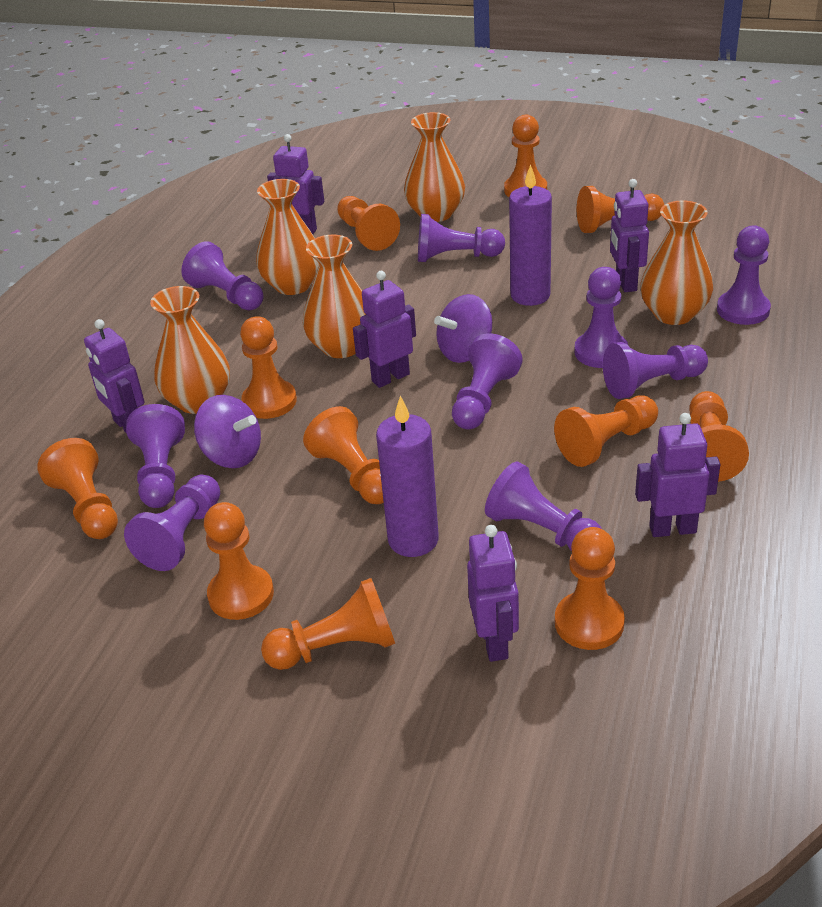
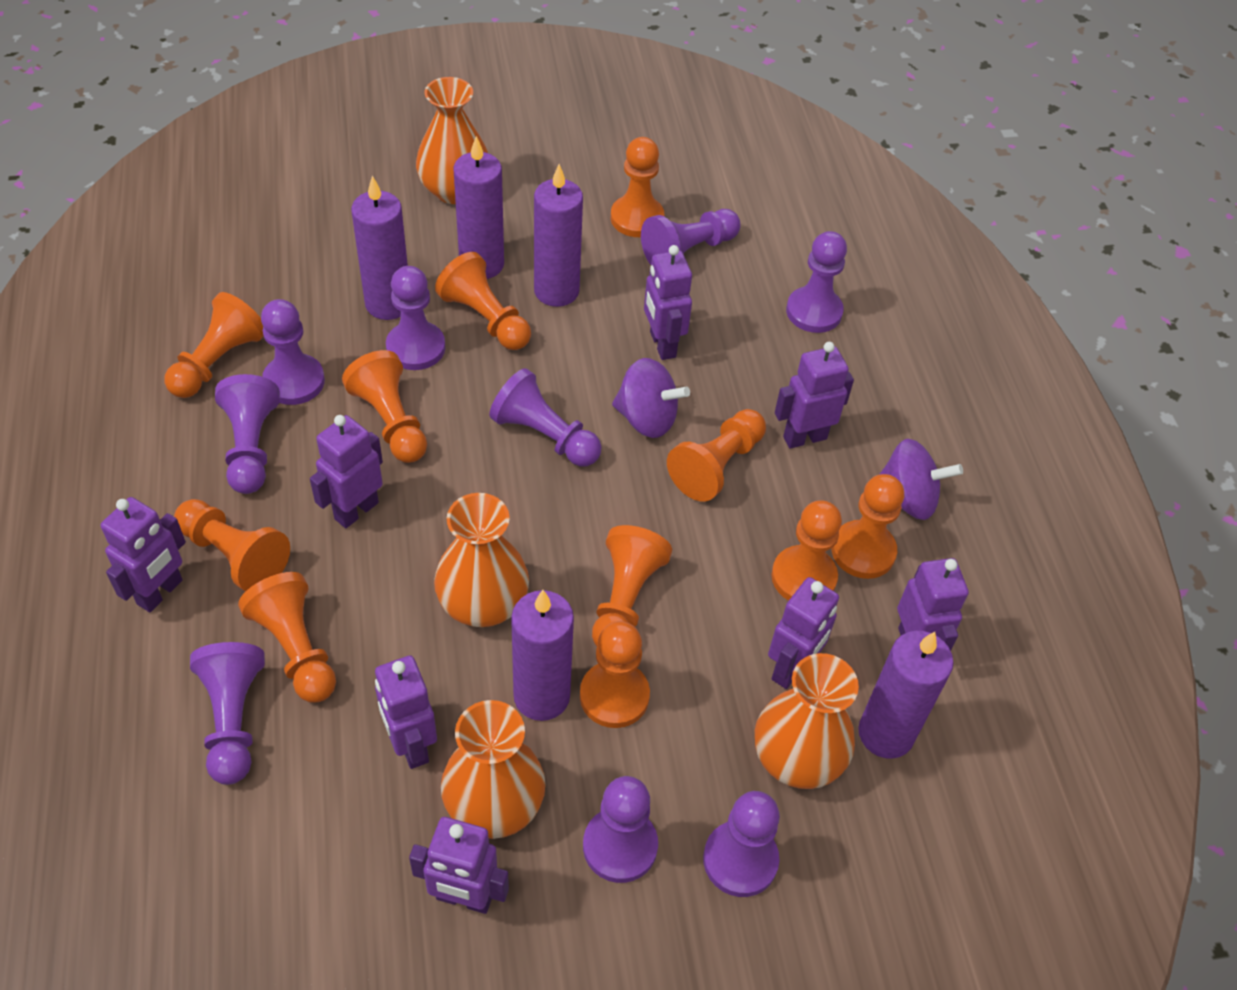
orange vase: [150,286,230,414] [256,179,319,295] [303,234,366,358] [404,112,465,222] [640,200,713,325] = 5 -> [416,77,488,204] [434,493,529,627] [441,700,546,839] [755,653,859,789] = 4
purple candle: [376,396,439,557] [509,164,552,306] = 2 -> [351,176,408,320] [453,136,504,279] [511,590,574,721] [534,164,583,307] [858,631,953,759] = 5
purple robot: [84,319,144,434] [267,134,324,234] [353,271,416,388] [467,525,519,662] [610,179,649,292] [635,413,720,537] = 6 -> [101,497,186,612] [310,415,383,528] [375,655,437,769] [409,817,509,914] [644,245,692,360] [768,577,839,689] [775,342,854,449] [897,558,969,651] = 8

